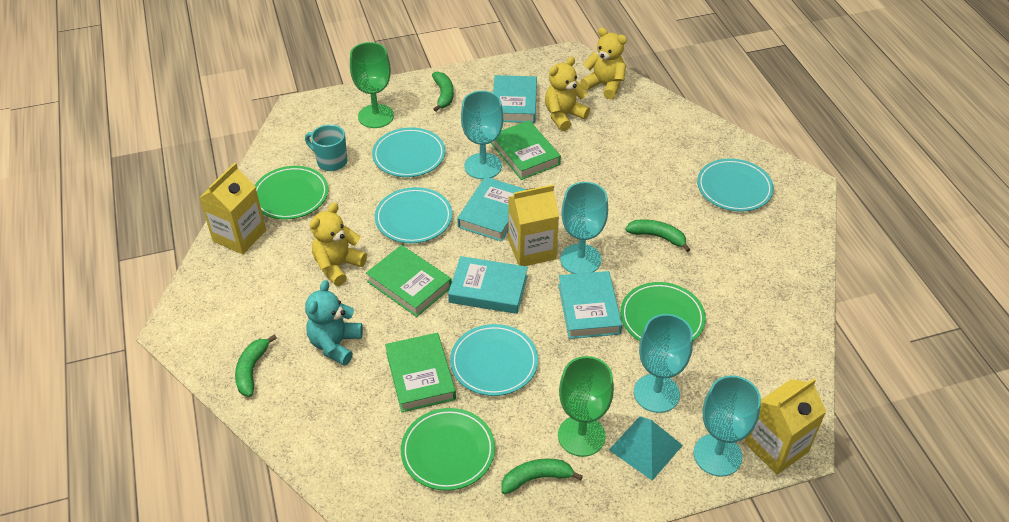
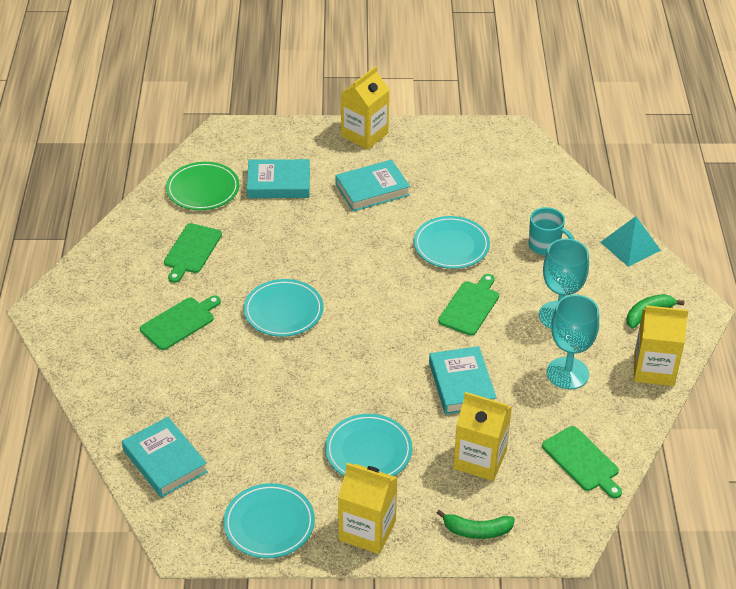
green banana: [235,335,277,397] [432,72,454,112] [501,459,583,494] [625,219,691,252] = 4 -> [437,510,515,539] [626,294,684,328] = 2
green book: [366,245,452,317] [385,333,456,412] [491,120,561,180] = 3 -> none = 0
green cutting board: none = 0 -> [140,295,221,350] [164,223,222,283] [438,274,499,336] [542,426,622,499] = 4
green goblet: [350,42,394,128] [558,356,614,457] = 2 -> none = 0
green plate: [255,166,328,219] [401,408,495,491] [620,282,706,341] = 3 -> [166,162,239,210] = 1
turquoise goblet: [461,91,503,179] [560,182,608,274] [634,314,693,413] [694,375,761,477] = 4 -> [539,239,589,329] [547,295,599,389] = 2
turquoise teddy bear: [305,280,363,366] = 1 -> none = 0
yellow carton: [199,163,266,254] [508,184,559,266] [745,378,827,475] = 3 -> [338,463,398,554] [341,66,390,150] [453,392,512,481] [634,305,688,386] = 4
yellow teddy bear: [310,203,367,286] [545,57,590,131] [580,27,627,99] = 3 -> none = 0

